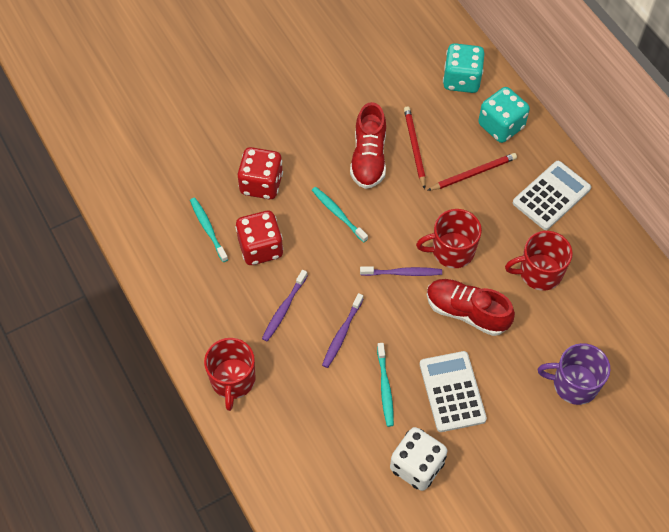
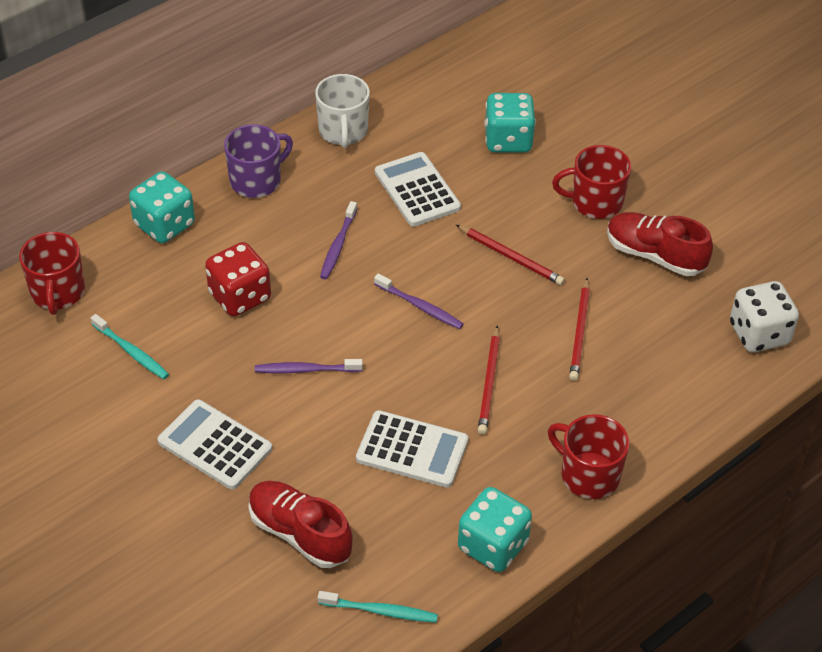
red dice: [235,211,283,265] [238,147,283,199] = 2 -> [205,242,271,316] = 1
red pencil: [404,106,426,189] [427,153,517,191] = 2 -> [456,225,565,285] [478,325,500,435] [569,278,590,381] = 3
turquoise dice: [443,43,485,93] [478,87,530,143] = 2 -> [129,171,195,243] [458,487,532,572] [484,93,536,153] = 3
turquoise toothbrush: [190,198,228,262] [312,187,368,242] [377,343,394,427] = 3 -> [91,314,169,379] [318,591,438,623] = 2
white calculator: [420,351,487,432] [513,161,591,230] = 2 -> [158,399,272,490] [356,410,468,488] [375,152,461,227] = 3
white mug: none = 0 -> [315,74,370,148] = 1

